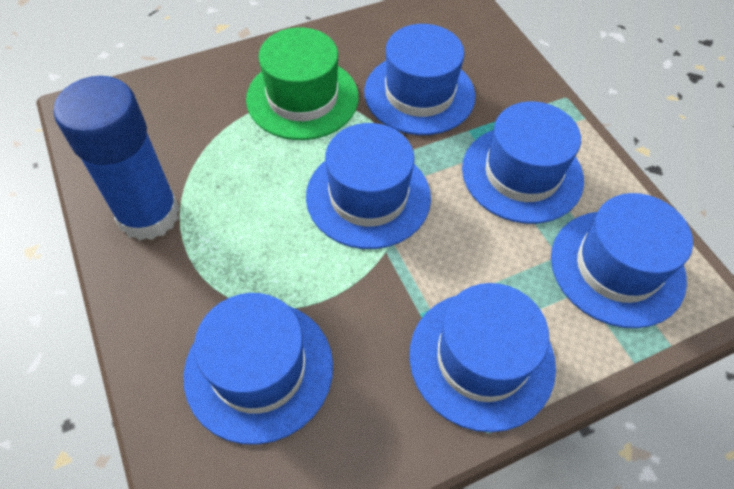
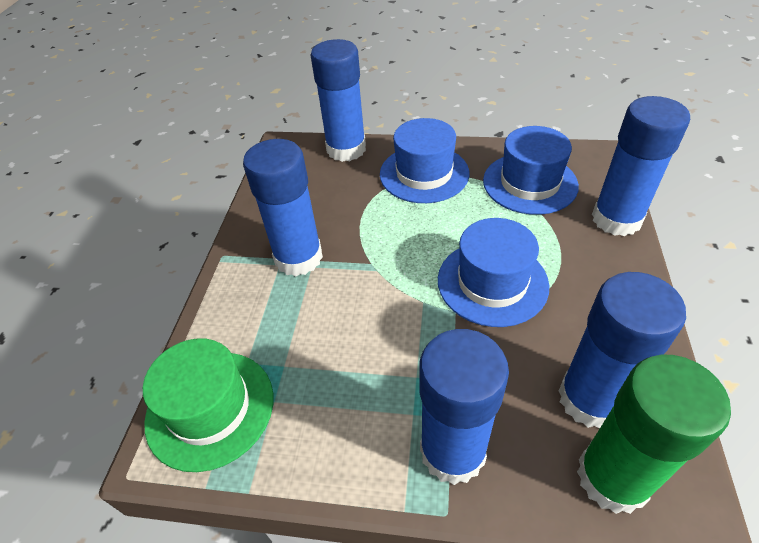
blue glue stick: [54,76,180,241] = 1 -> [243,139,323,276] [311,39,366,162] [419,329,509,485] [559,272,686,428] [592,96,690,236] = 5
blue hat: [183,293,333,445] [306,123,431,249] [364,24,475,135] [409,283,556,432] [462,102,584,224] [551,193,693,328] = 6 -> [380,118,469,203] [438,218,549,327] [483,126,579,215] = 3
green glue stick: none = 0 -> [577,355,731,514] = 1

